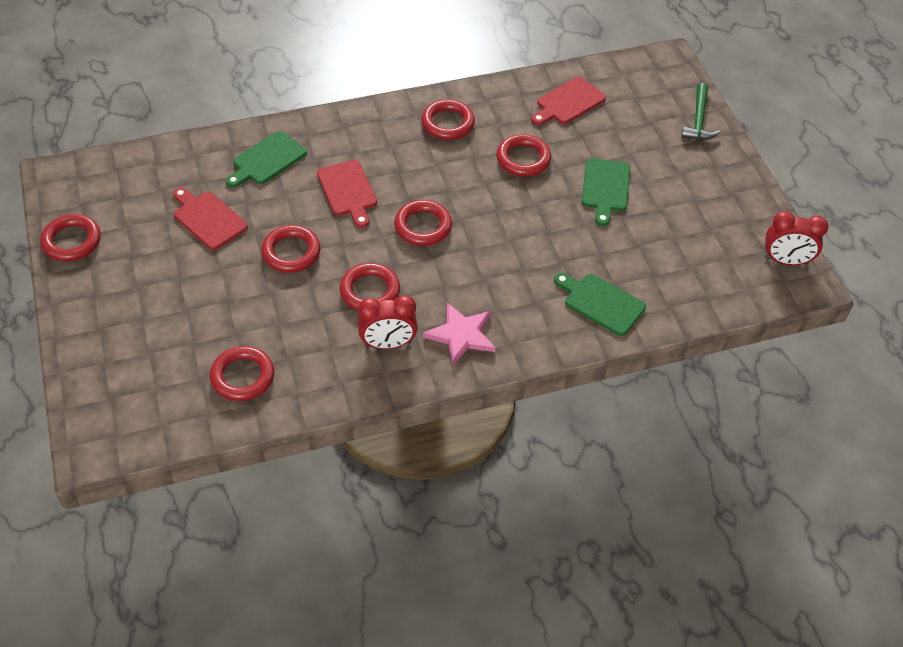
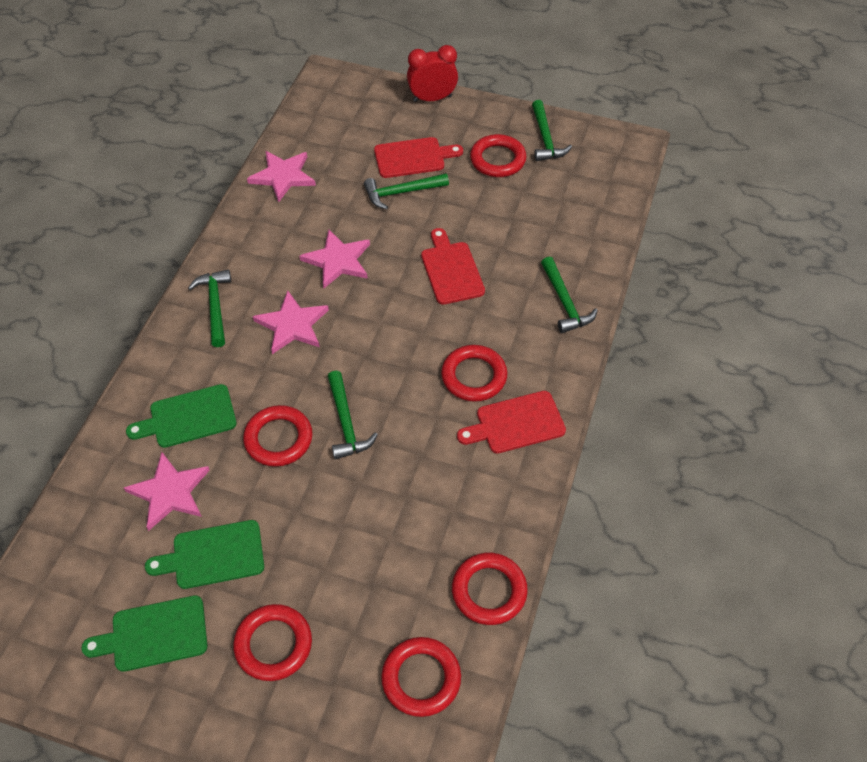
green hammer: [682,83,720,140] = 1 -> [188,269,231,347] [328,371,378,460] [364,173,449,209] [532,100,572,161] [541,257,598,333] = 5
pink star: [423,303,496,365] = 1 -> [124,452,210,531] [247,151,316,202] [253,290,329,354] [300,229,370,289] = 4
red clock: [358,295,417,349] [765,211,829,265] = 2 -> [407,45,458,102] = 1
red ring: [40,214,101,262] [210,346,274,401] [261,225,320,273] [340,263,400,311] [394,200,452,246] [421,99,475,140] [496,134,551,177] = 7 -> [233,604,312,681] [243,405,312,467] [381,637,461,717] [441,345,507,402] [452,553,528,625] [470,134,526,177] = 6

